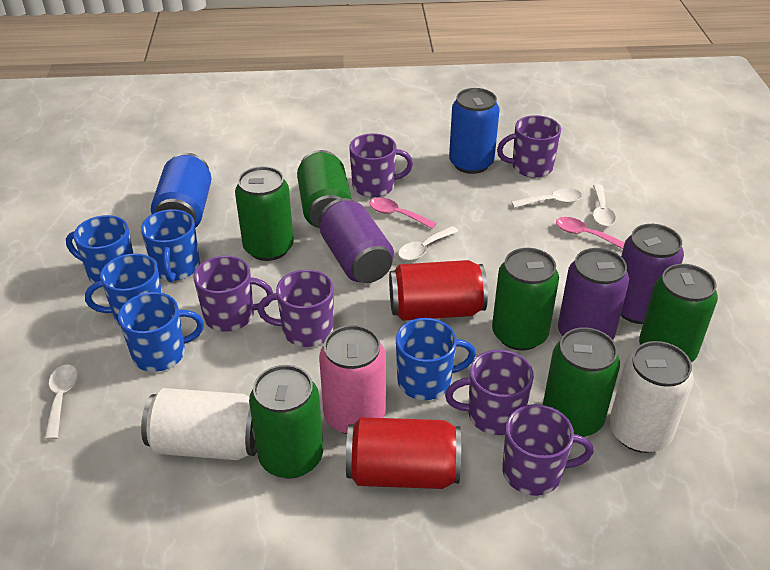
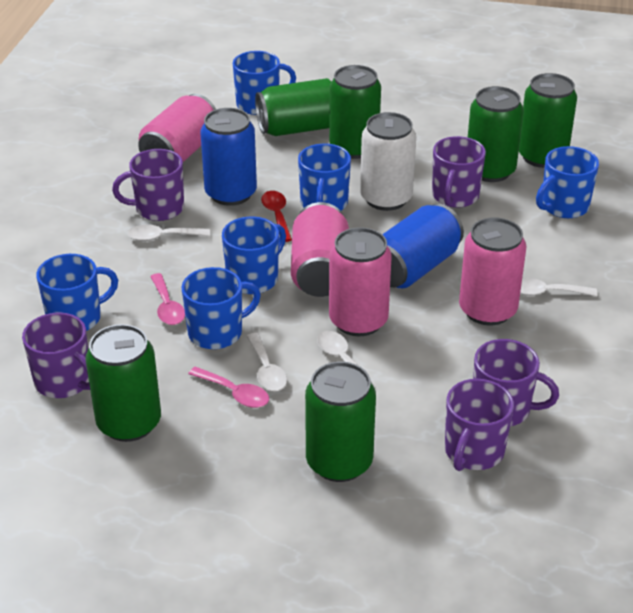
blue mug: [66,215,134,284] [85,253,162,325] [118,292,204,372] [141,209,200,282] [396,318,476,400] = 5 -> [36,254,118,331] [182,267,261,349] [222,217,286,294] [233,51,296,115] [298,144,351,211] [536,146,599,218] = 6
pink can: [319,325,386,434] = 1 -> [138,94,216,162] [291,202,349,297] [329,227,392,336] [459,217,526,326] = 4
purple can: [319,198,394,283] [558,248,629,340] [620,224,684,324] = 3 -> none = 0
purple mug: [193,256,274,332] [258,269,334,347] [349,133,413,197] [445,350,534,435] [497,115,561,178] [502,404,594,496] = 6 -> [22,312,90,398] [112,149,184,221] [432,136,486,208] [445,379,514,471] [473,339,559,426] = 5
red can: [346,417,461,489] [389,260,488,321] = 2 -> none = 0
red spoon: none = 0 -> [261,191,292,242] = 1
white can: [141,388,257,460] [609,341,694,453] = 2 -> [360,112,416,211] = 1

